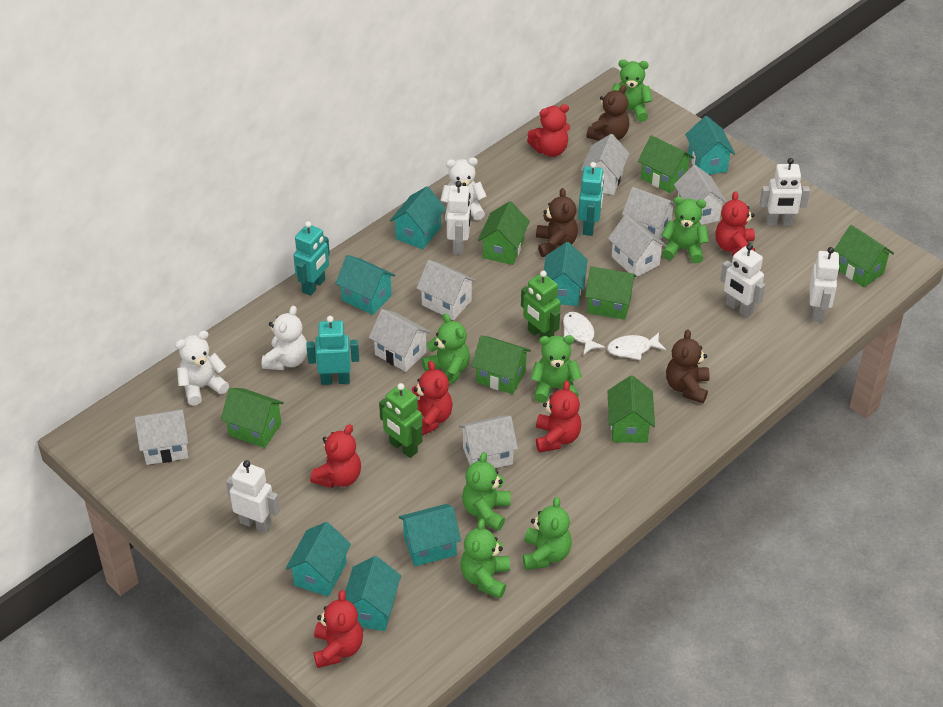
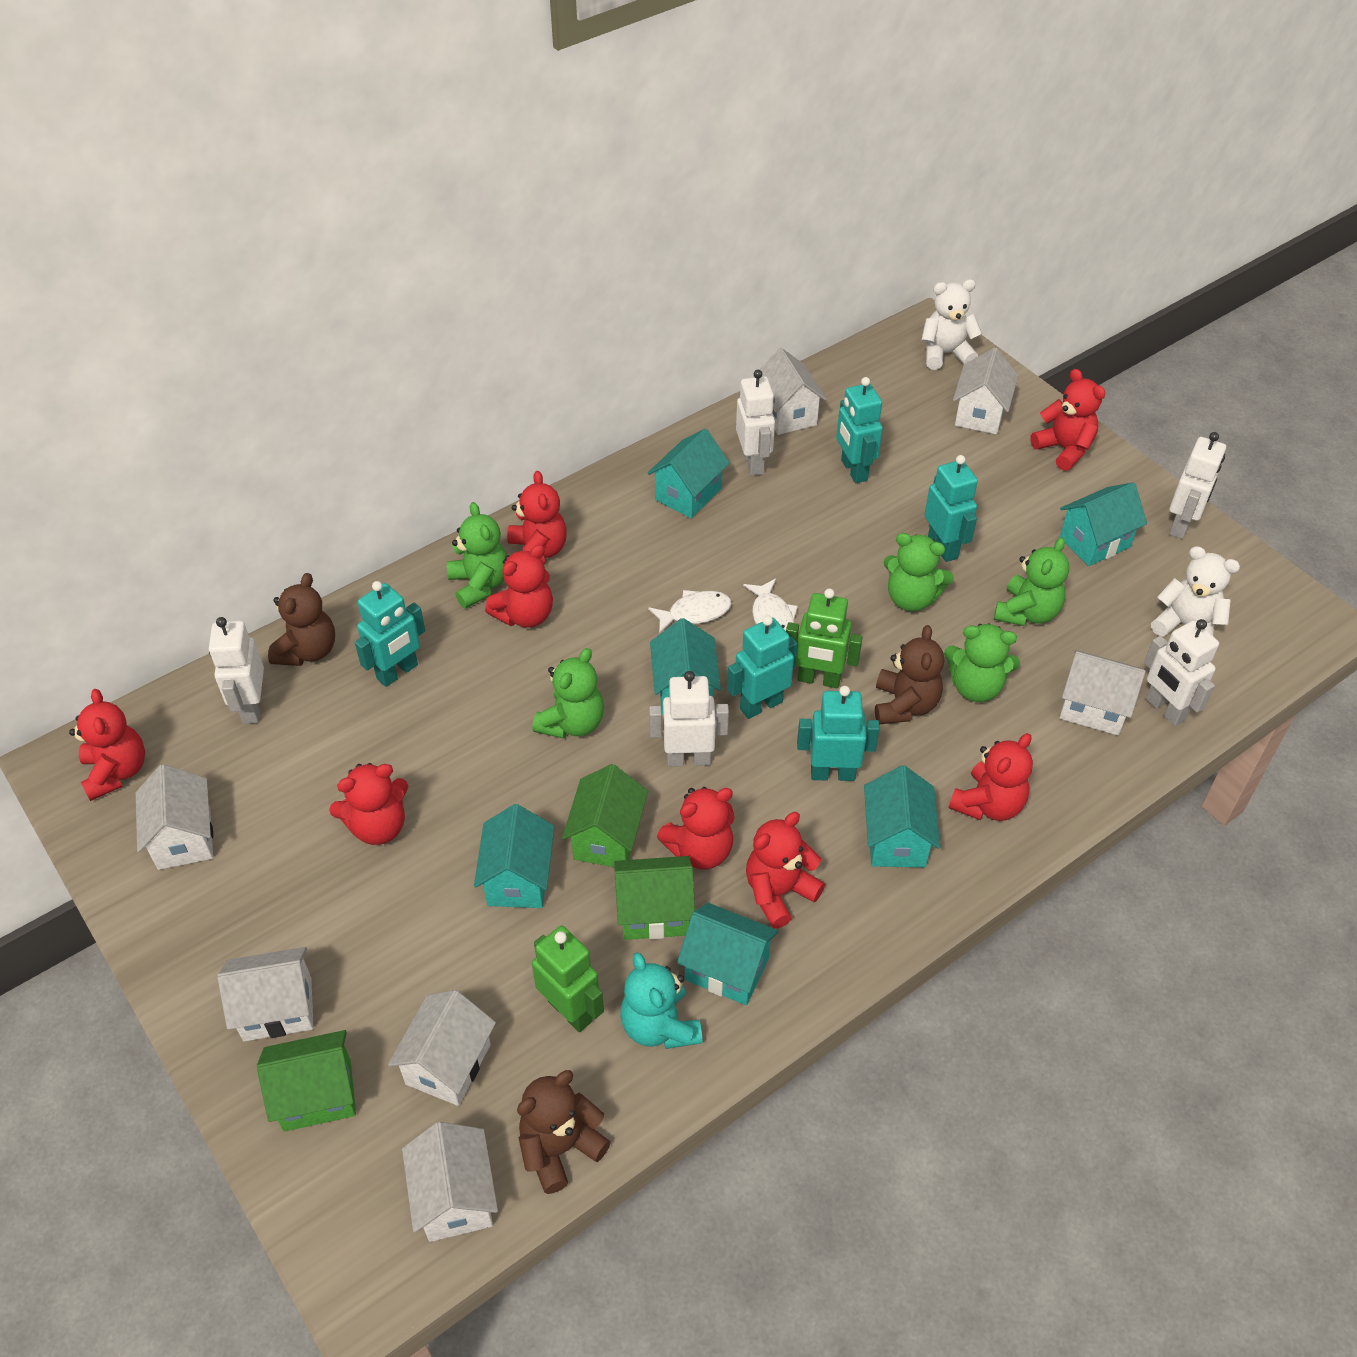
green house: [221,388,284,448] [472,335,531,394] [478,201,530,265] [585,266,637,320] [607,375,655,443] [638,135,694,193] [834,225,894,288] = 7 -> [257,1030,356,1132] [562,764,648,867] [614,856,695,940] = 3
green teddy bear: [422,313,470,386] [460,519,510,598] [462,452,510,531] [523,497,572,570] [530,335,582,403] [611,59,653,122] [661,196,709,263] = 7 -> [447,502,507,609] [532,648,604,739] [884,533,954,611] [944,623,1020,702] [994,537,1069,626] = 5
red teddy bear: [310,424,361,488] [314,590,363,668] [412,361,453,436] [527,104,570,157] [536,381,581,452] [715,191,755,256] = 6 -> [69,689,145,801] [329,763,408,845] [485,544,553,628] [507,471,567,564] [657,787,735,869] [746,812,825,928] [949,733,1033,821] [1030,369,1105,471] = 8
turquoise house: [286,522,351,597] [335,255,396,315] [345,556,401,631] [390,186,446,249] [399,504,461,566] [544,242,588,306] [685,116,735,175] = 7 -> [474,804,554,908] [648,429,730,518] [650,618,721,715] [677,903,778,1005] [864,765,940,868] [1060,482,1147,566] = 6
turquoise robot: [293,221,330,296] [307,316,359,385] [578,162,604,236] = 3 -> [355,581,425,687] [727,615,798,719] [797,686,880,781] [836,377,883,483] [924,455,978,562] = 5
turquoise teddy bear: none = 0 -> [620,952,702,1049] = 1
white house: [134,409,188,465] [369,309,431,372] [416,260,476,320] [459,415,518,468] [581,134,630,195] [608,215,667,278] [622,187,677,240] [674,165,727,225] = 8 -> [136,764,213,870] [217,947,313,1042] [388,990,496,1106] [402,1122,498,1242] [760,348,827,435] [953,348,1018,434] [1059,650,1146,735] = 7
white teddy bear: [175,331,229,406] [262,306,307,370] [440,157,487,221] = 3 -> [921,279,982,370] [1151,546,1240,637] = 2

